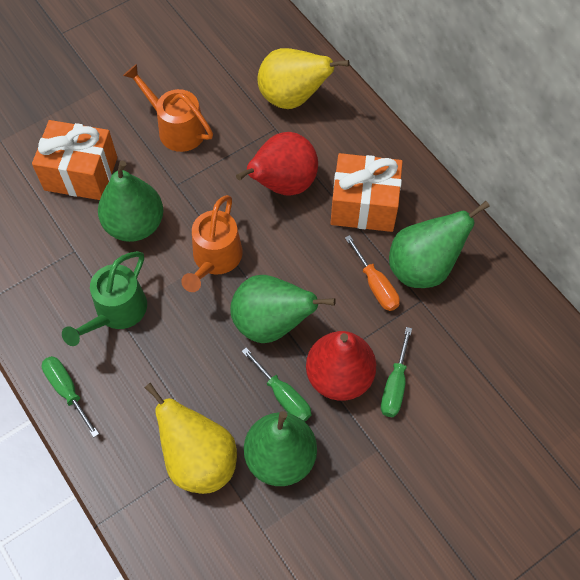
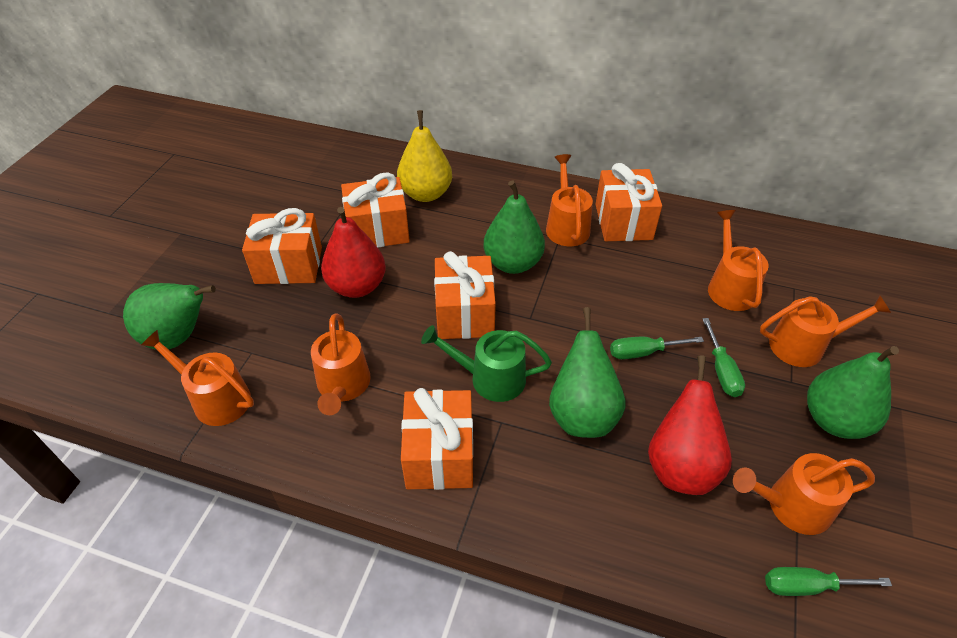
orange gift: [32,120,117,200] [331,153,403,232] = 2 -> [242,208,322,284] [341,173,410,247] [401,388,473,490] [434,251,496,339] [595,163,662,241] = 5
orange screwdriver: [345,235,400,311] = 1 -> none = 0
orange watering can: [123,64,213,152] [181,195,243,292] = 2 -> [141,330,254,426] [311,313,371,415] [546,154,593,246] [708,210,769,311] [733,453,875,535] [760,295,891,367] = 6
yellow pear: [145,383,237,494] [257,48,349,109] = 2 -> [397,110,452,202] = 1

